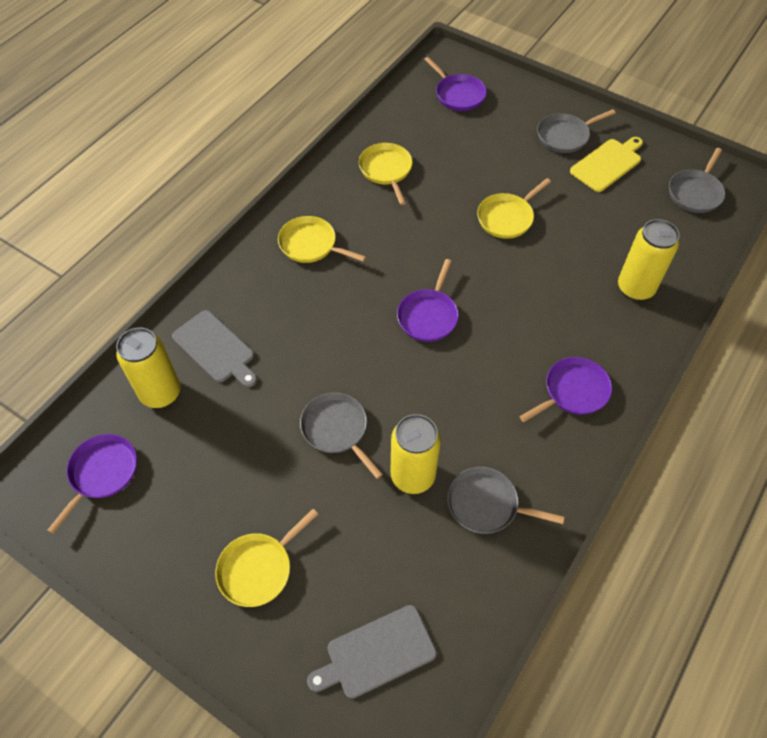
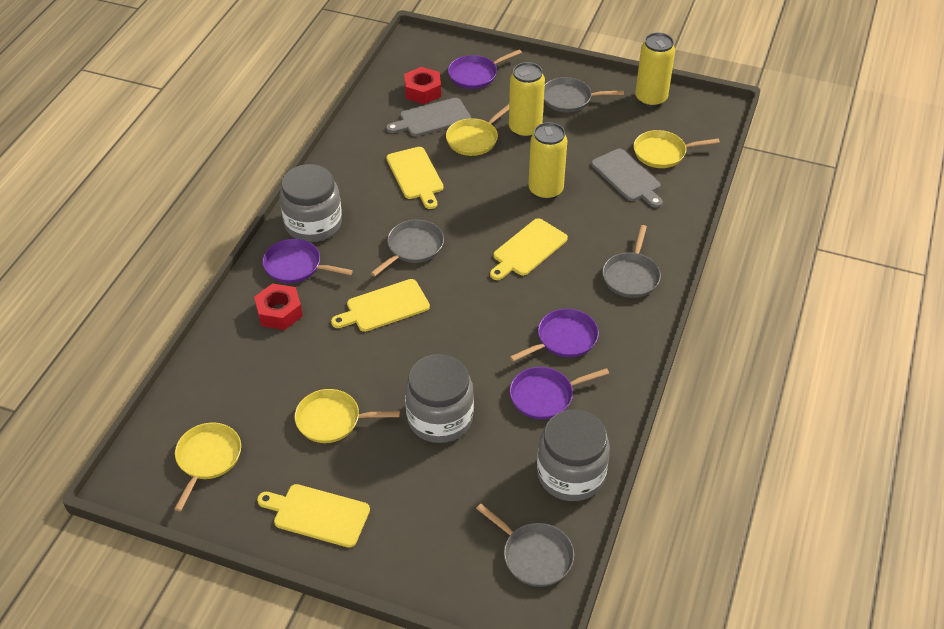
grey jar: none = 0 -> [280,164,342,242] [405,354,474,443] [537,409,610,501] = 3
red nut: none = 0 -> [254,283,303,330] [404,67,441,104] = 2
yellow cutting board: [570,137,643,192] = 1 -> [257,484,370,548] [331,279,430,332] [386,147,444,209] [490,218,568,280] = 4

